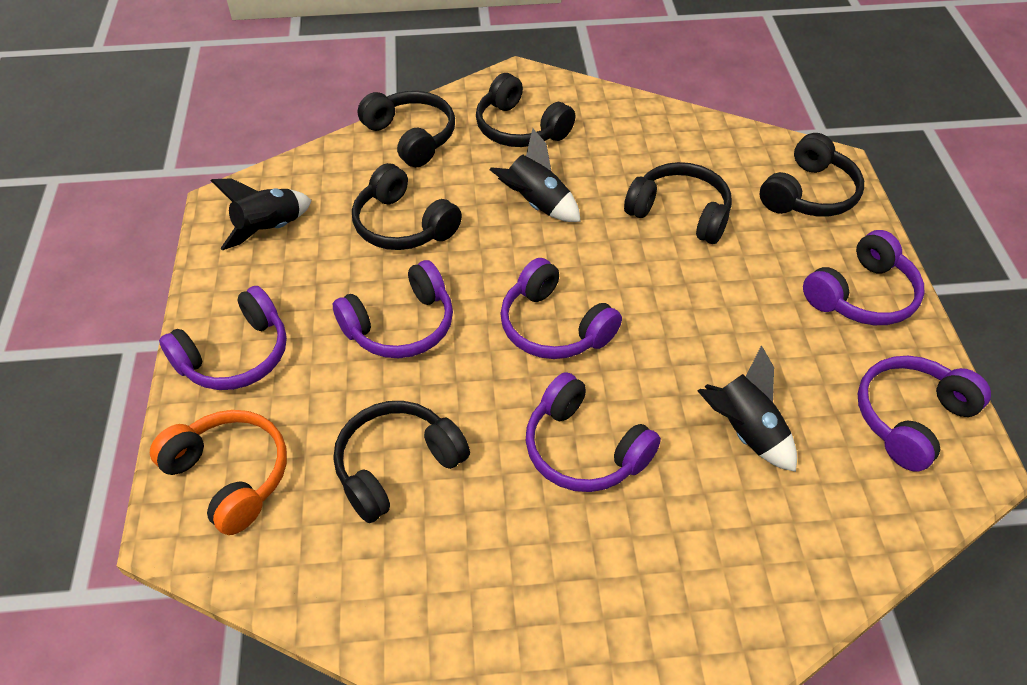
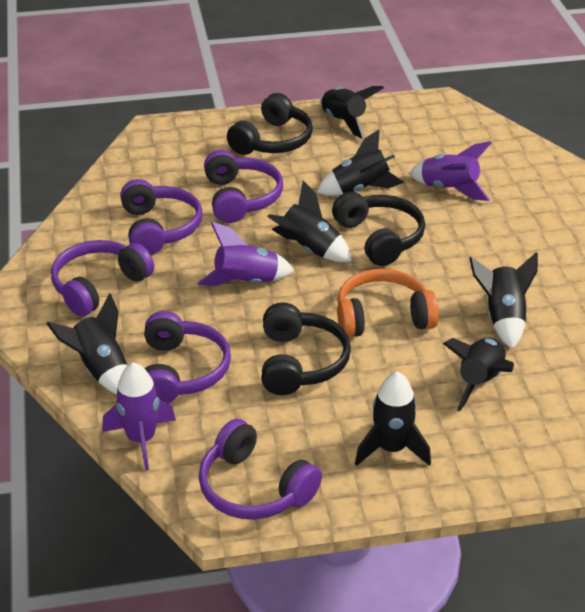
black headphones: [334,401,470,523] [352,163,462,250] [358,91,455,167] [476,73,575,147] [624,162,732,244] [760,133,864,217] = 6 -> [227,93,313,155] [261,302,351,395] [332,191,425,266] = 3
black rocket: [210,178,312,250] [490,128,581,222] [698,345,797,472] = 3 -> [47,293,128,394] [267,181,352,262] [317,130,404,196] [320,86,384,139] [355,371,431,466] [443,337,514,412] [469,252,538,349] = 7
purple headphones: [159,286,287,390] [333,260,453,358] [500,258,622,359] [526,372,661,492] [803,230,924,325] [858,356,991,472] = 6 -> [51,240,154,317] [120,179,202,255] [144,311,231,404] [199,419,322,520] [204,150,283,223] = 5
purple rocket: none = 0 -> [102,362,176,471] [198,222,294,286] [409,141,492,201] = 3

